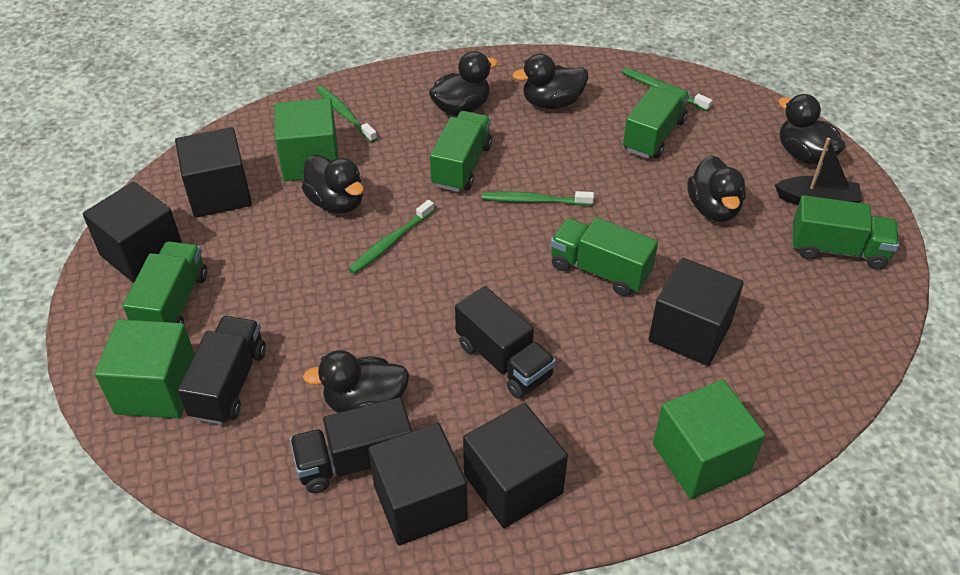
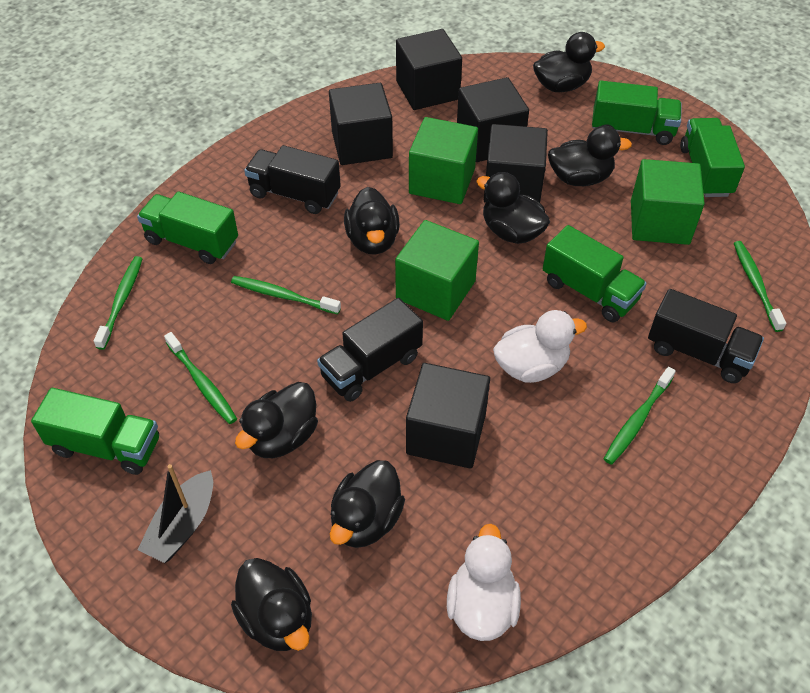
black duck: [302,155,364,214] [303,350,409,413] [429,51,498,116] [513,53,588,109] [687,155,745,222] [779,94,846,165] = 6 -> [231,558,312,651] [235,382,318,458] [330,460,405,548] [344,187,400,255] [476,172,550,244] [533,32,605,92] [548,126,632,186] = 7
green toothbrush: [316,86,377,142] [349,200,435,274] [482,191,594,206] [622,68,713,111] = 4 -> [94,256,143,350] [164,332,237,424] [231,276,341,315] [604,367,676,465] [734,241,787,332] = 5
white duck: none = 0 -> [447,524,521,641] [493,310,587,383] = 2

